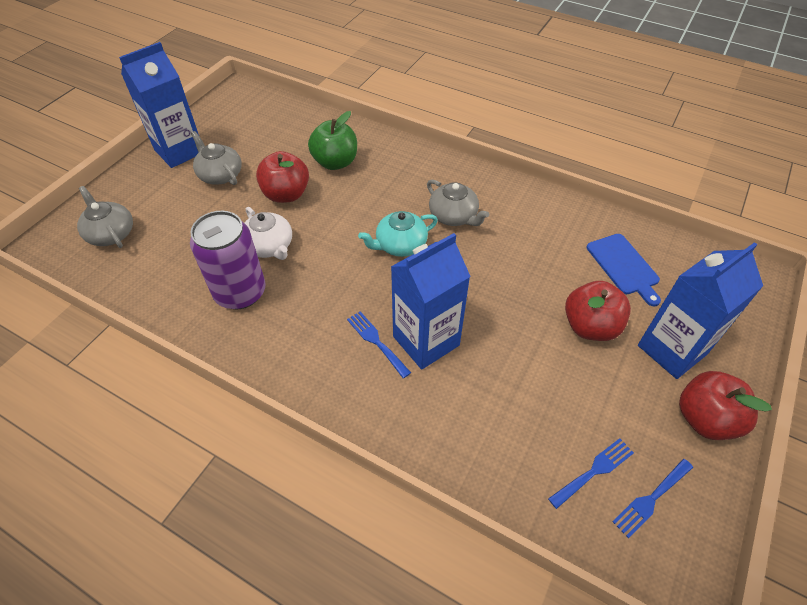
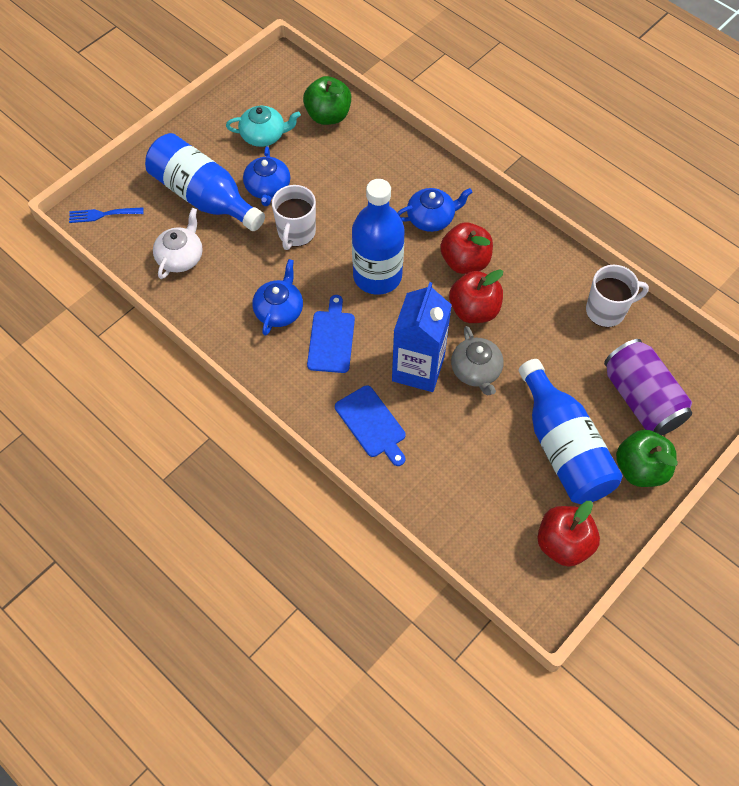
blue bottle: none = 0 -> [145,133,265,231] [352,179,404,295] [519,359,622,504] = 3
blue carton: [119,42,199,168] [391,233,471,370] [638,242,763,379] = 3 -> [392,282,452,392] = 1
blue cutting board: [587,234,661,306] = 1 -> [307,295,355,373] [335,385,406,466] = 2
blue fork: [347,311,411,378] [548,438,634,509] [612,459,693,538] = 3 -> [69,207,144,223] = 1
blue teapot: none = 0 -> [243,146,290,206] [252,259,303,336] [397,188,473,232] = 3
green apple: [308,111,357,170] = 1 -> [303,76,351,125] [616,430,678,487] = 2
grey teapot: [77,186,133,248] [191,131,242,185] [427,180,489,226] = 3 -> [451,326,503,396] = 1
white mug: none = 0 -> [272,185,316,250] [586,265,649,327] = 2

